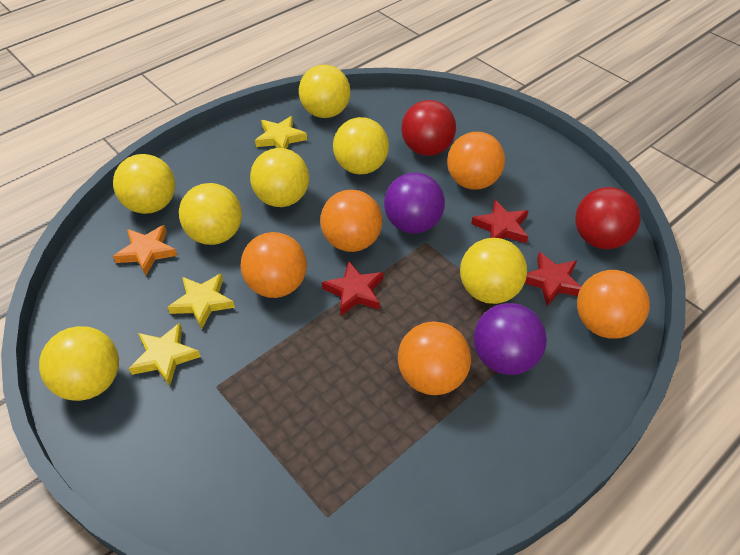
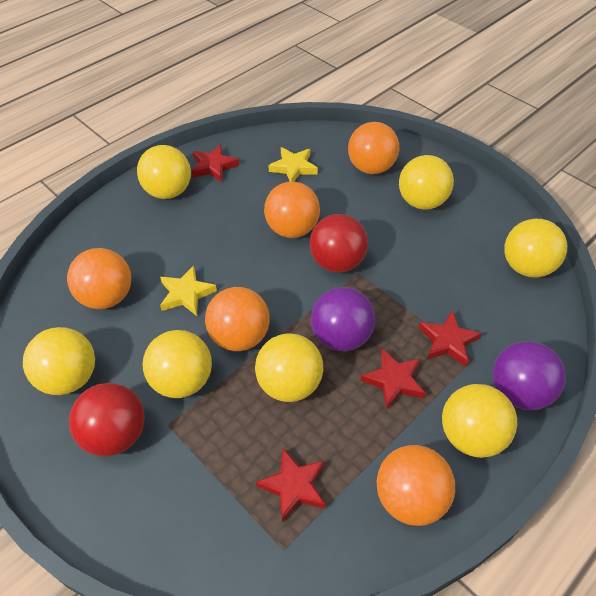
orange star: [113,225,177,275] = 1 -> none = 0
red star: [322,261,384,315] [471,200,528,243] [525,252,581,306] = 3 -> [191,144,239,183] [256,448,326,522] [361,348,426,409] [419,310,482,366] = 4
yellow star: [129,323,201,386] [167,274,235,330] [255,116,307,149] = 3 -> [160,265,217,316] [268,147,318,181] = 2

